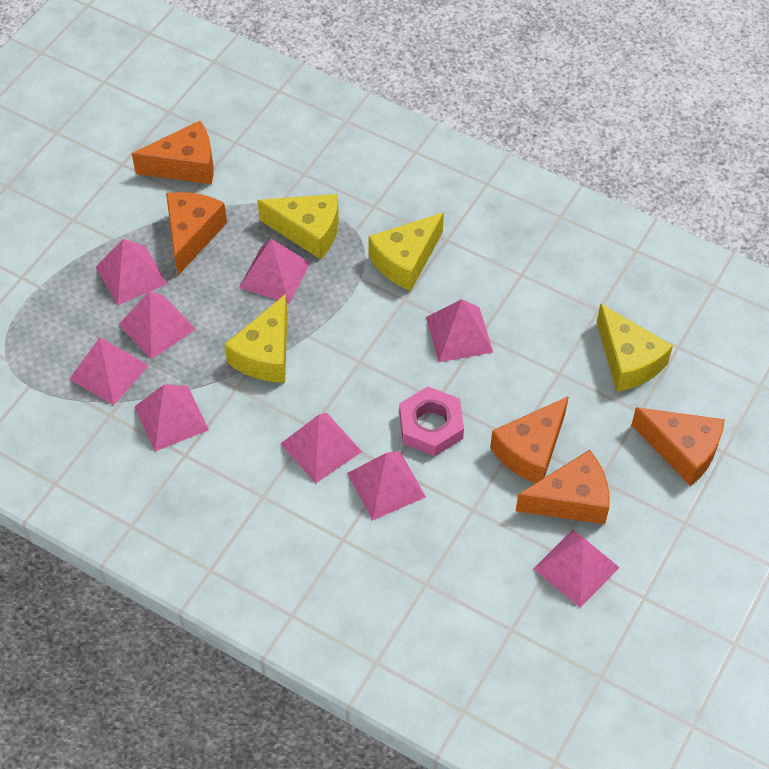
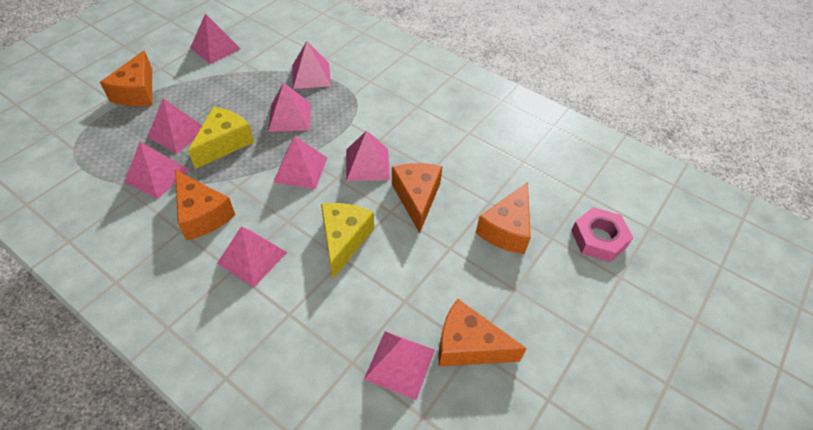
yellow cheese: [224,294,287,383] [257,194,339,259] [368,212,444,291] [597,303,673,392] = 4 -> [188,106,254,169] [321,203,374,280] = 2

